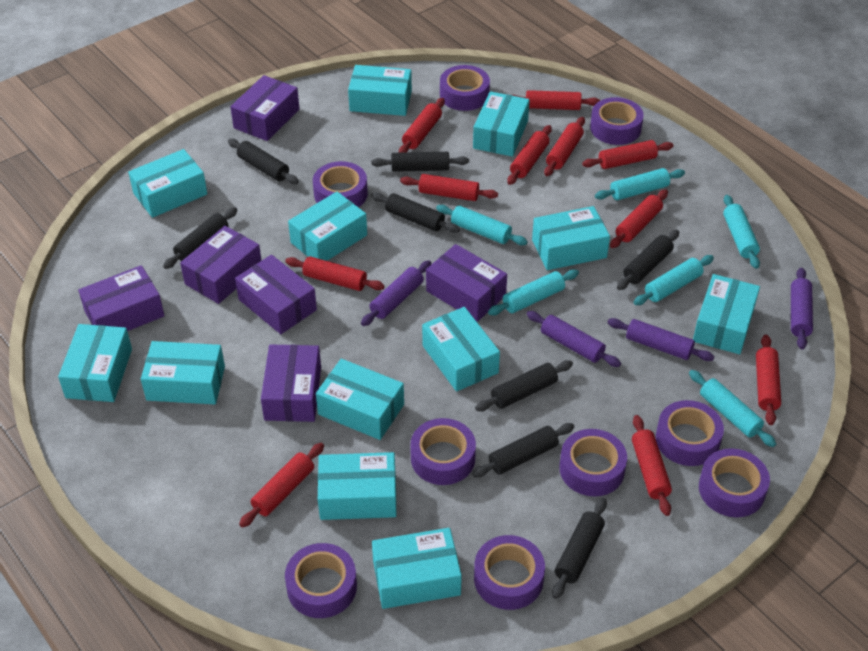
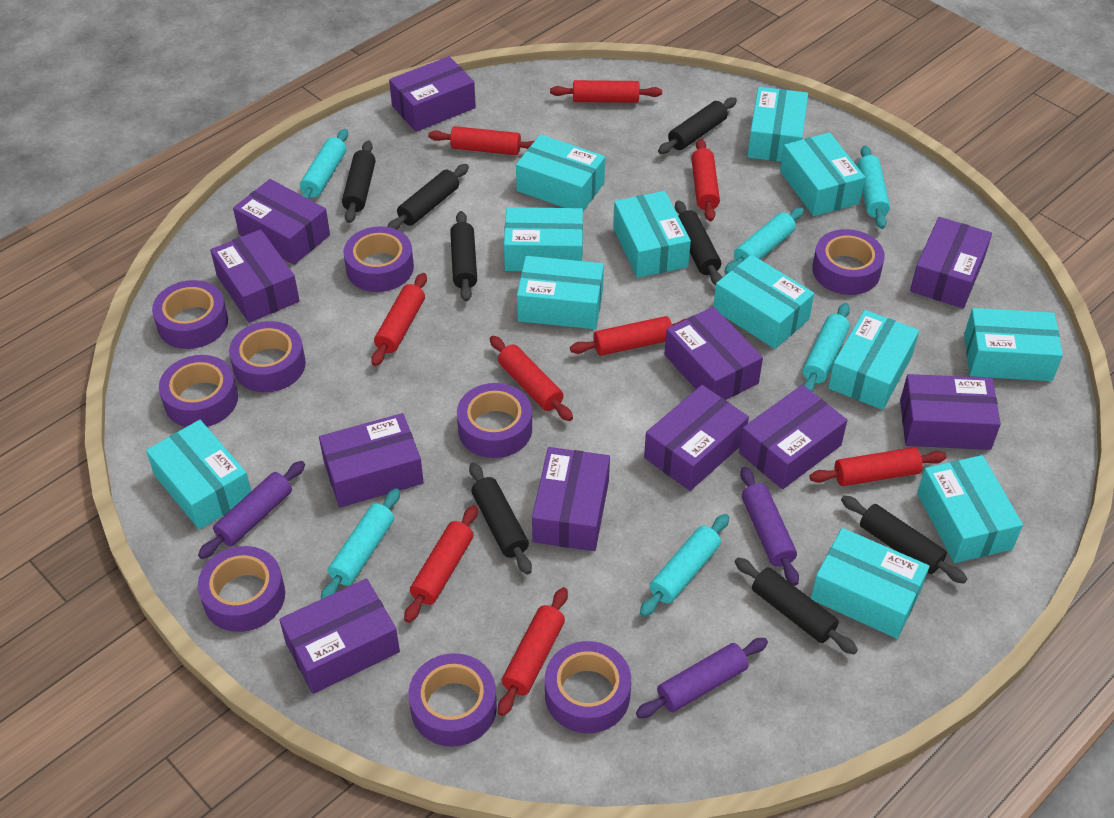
purple box: [78,265,164,331] [180,226,262,304] [230,75,299,141] [235,255,317,334] [261,344,321,422] [426,244,507,322] = 6 -> [210,229,299,323] [233,179,330,265] [279,579,400,694] [319,413,424,508] [389,56,476,132] [532,447,610,551] [644,385,749,491] [664,307,763,400] [739,385,847,489] [900,374,1001,450] [910,217,992,308] = 11
purple rolling pin: [361,260,431,326] [526,311,621,367] [607,318,714,361] [791,268,813,349] = 4 -> [198,461,305,559] [636,638,768,718] [740,467,799,586] = 3
red rolling pin: [239,443,324,528] [285,256,385,291] [399,98,445,153] [400,174,498,201] [507,125,552,185] [512,90,600,110] [544,117,585,176] [582,140,673,169] [610,190,668,248] [632,415,672,516] [756,335,781,425] = 11 -> [371,273,427,366] [404,505,478,623] [428,126,534,155] [490,336,573,421] [498,587,568,716] [550,80,662,103] [570,316,687,356] [691,139,720,222] [810,447,947,486] = 9

